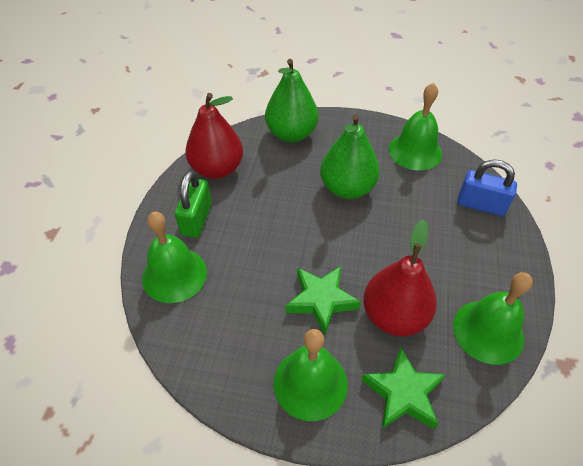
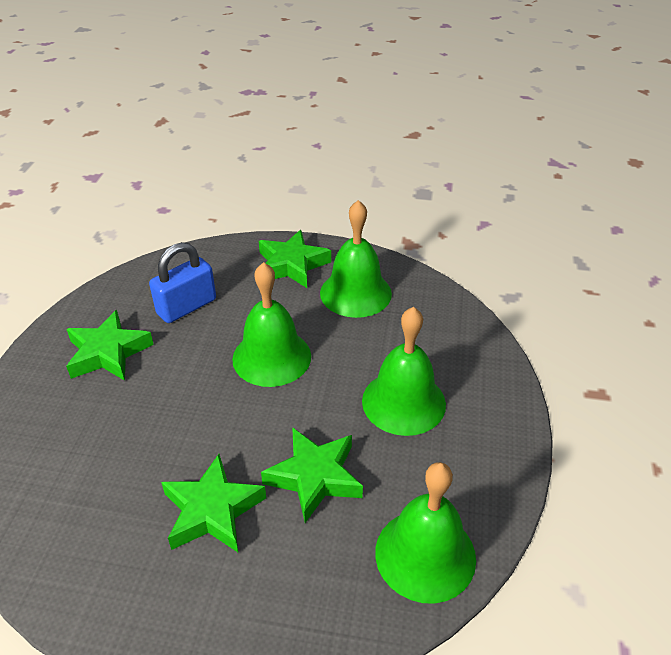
green padlock: [175,170,212,238] = 1 -> none = 0
green pear: [265,59,319,142] [320,114,380,199] = 2 -> none = 0
green star: [286,266,361,335] [361,347,446,430] = 2 -> [66,310,154,381] [161,454,266,552] [259,230,331,288] [261,427,363,523] = 4
red pear: [185,93,243,179] [363,220,437,336] = 2 -> none = 0

